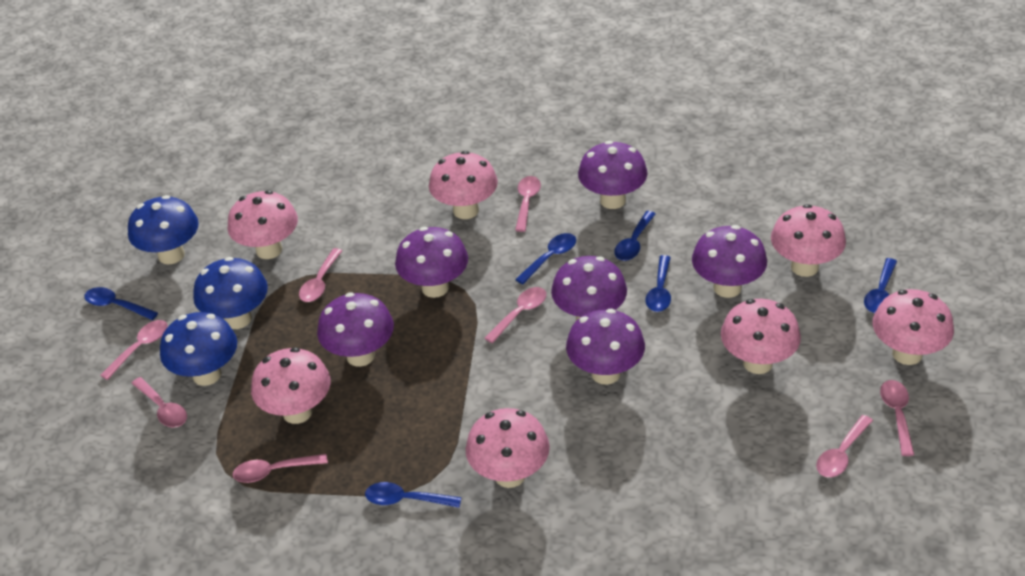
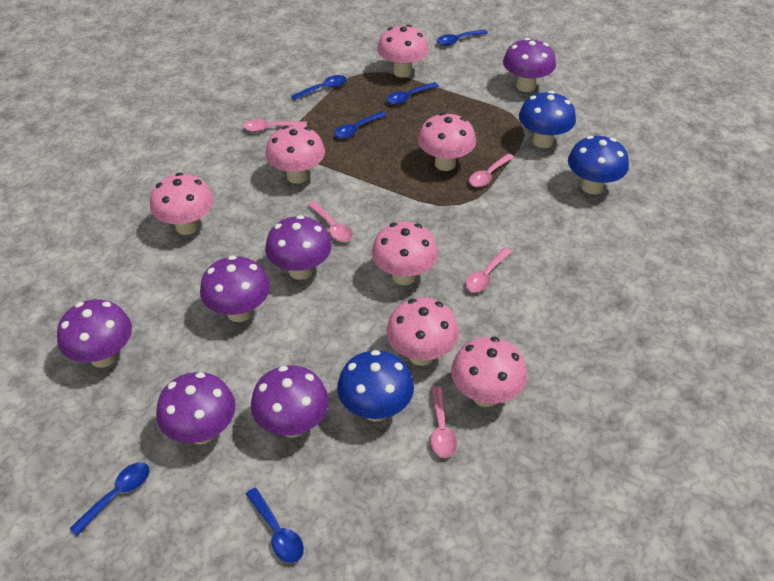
pink spoon: [100,320,168,380] [131,377,187,428] [233,454,328,483] [299,248,342,302] [484,287,546,343] [515,176,541,232] [816,415,873,477] [880,380,915,456] = 8 -> [243,119,307,132] [308,201,353,242] [431,386,457,458] [465,248,512,292] [469,153,514,187] = 5

